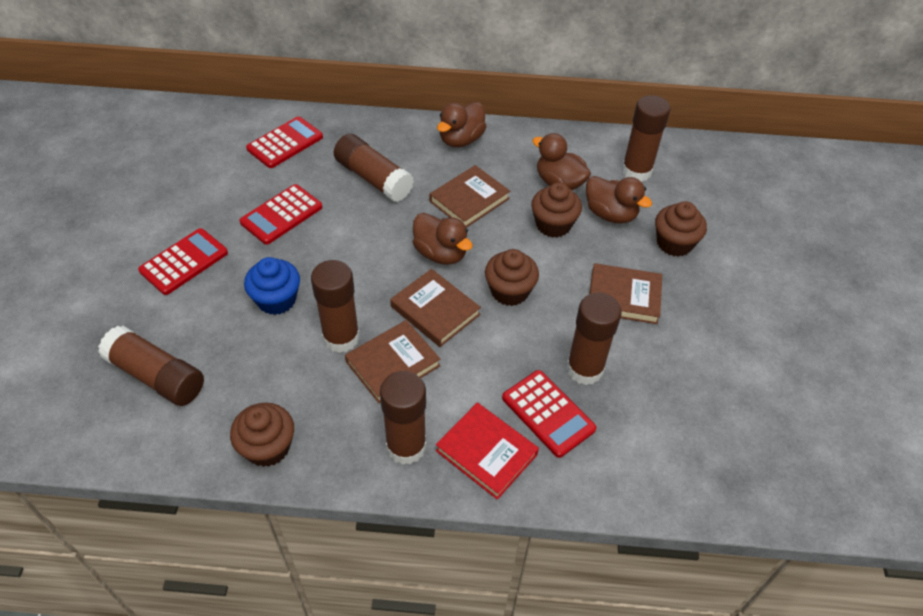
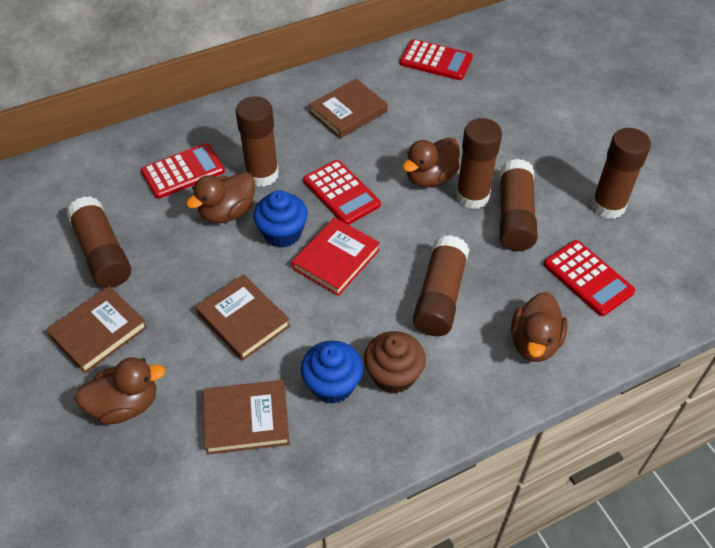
blue cupcake: [244,257,300,315] = 1 -> [253,190,308,248] [301,340,363,404] = 2
brown cupcake: [230,403,294,467] [485,249,539,306] [531,183,582,238] [655,201,707,257] = 4 -> [364,331,426,394] = 1

